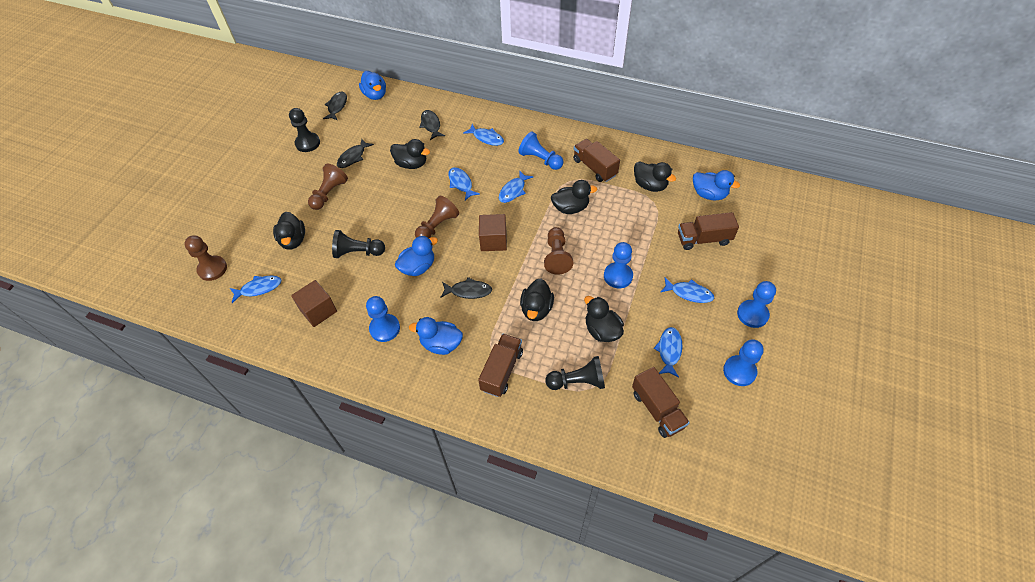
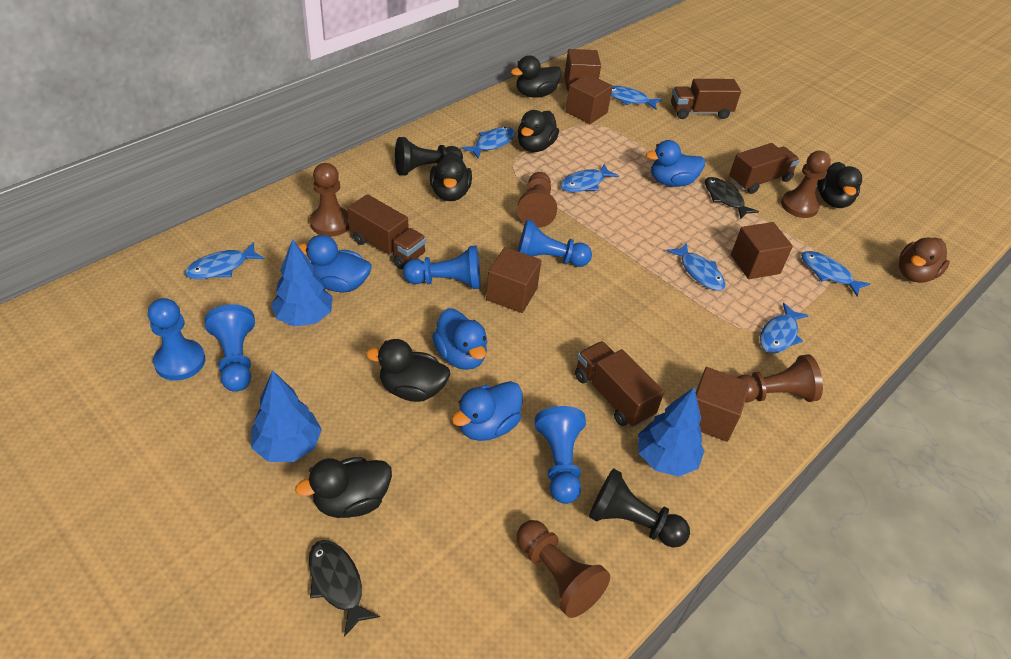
black fish: [323,91,347,121] [337,139,374,168] [419,110,445,140] [440,277,492,299] = 4 -> [309,540,380,637] [705,177,759,219] = 2
black pawn: [289,108,320,152] [332,230,385,258] [545,356,605,390] = 3 -> [395,137,463,176] [589,468,690,548] = 2
blue fish: [230,276,281,303] [448,167,480,201] [463,124,504,146] [499,170,533,203] [654,327,682,378] [660,278,714,303] = 6 -> [185,242,265,279] [462,127,515,158] [560,164,619,192] [611,86,662,110] [666,243,725,291] [760,303,809,353] [801,251,870,297] = 7
blue tree: none = 0 -> [251,370,322,462] [271,239,333,327] [638,388,704,477] = 3
brown cube: [291,280,337,327] [479,214,507,251] = 2 -> [486,247,542,313] [564,49,601,91] [566,74,613,124] [695,367,750,442] [731,222,793,279] = 5
brown duck: none = 0 -> [899,238,950,283] = 1
brown pawn: [184,235,227,281] [308,164,348,210] [415,196,459,238] [544,227,573,274] = 4 -> [310,163,349,237] [517,172,557,228] [517,520,610,618] [737,354,823,403] [781,151,831,218] = 5

